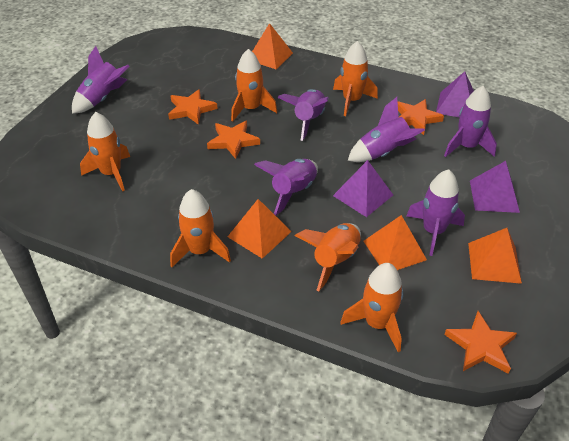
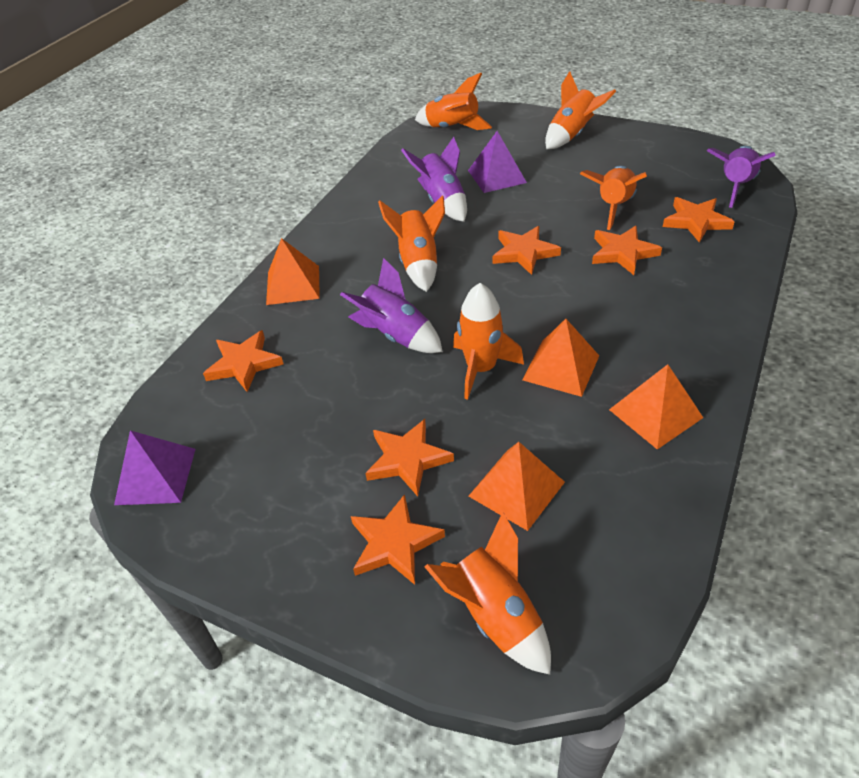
orange star: [168,89,218,125] [207,121,260,159] [398,99,444,135] [444,311,517,374] = 4 -> [203,330,283,392] [351,494,445,585] [365,419,454,497] [493,226,561,275] [592,226,662,275] [663,197,735,243] = 6
purple pyramid: [333,160,393,217] [436,72,474,118] [470,161,520,213] = 3 -> [114,430,195,505] [468,131,527,193] = 2
purple rocket: [72,46,129,114] [254,159,318,216] [278,89,329,141] [348,97,425,162] [407,169,465,256] [444,86,497,157] = 6 -> [340,258,443,353] [401,137,467,222] [707,146,776,208] = 3

